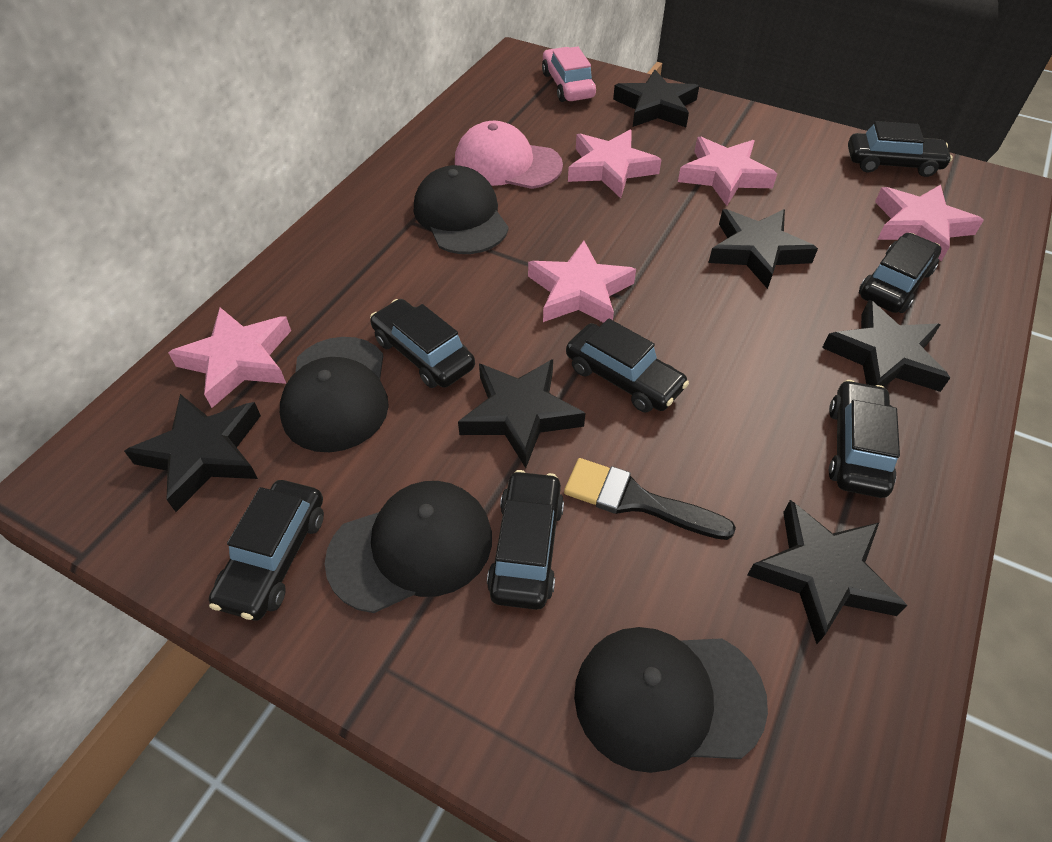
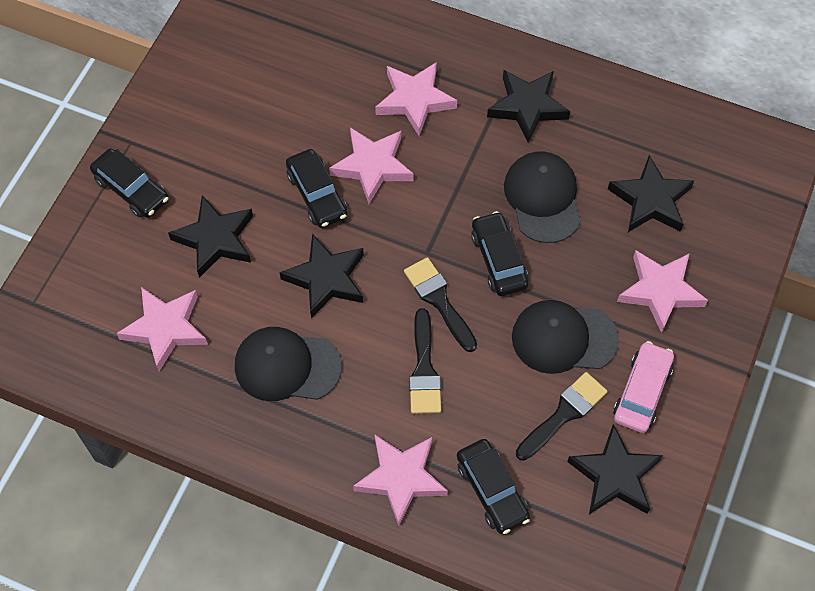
black brush: [564,458,736,540] = 1 -> [404,257,477,352] [409,309,441,414] [516,372,608,461] = 3
black cap: [280,337,389,452] [325,481,492,613] [414,165,509,254] [574,627,768,773] = 4 -> [235,327,342,401] [504,151,581,243] [512,300,619,374] = 3
black car: [209,480,324,620] [370,299,475,388] [487,470,564,610] [566,318,689,412] [829,380,900,498] [848,121,953,177] [859,233,942,313] = 7 -> [90,149,169,218] [286,149,347,228] [457,439,530,534] [471,211,528,296] = 4
black star: [124,394,261,512] [458,359,585,468] [613,70,699,127] [708,209,818,289] [748,500,907,644] [822,300,950,392] = 6 -> [168,195,253,278] [279,234,364,319] [487,70,570,143] [567,424,663,514] [608,155,694,232] = 5
pink cap: [455,121,563,189] = 1 -> none = 0

